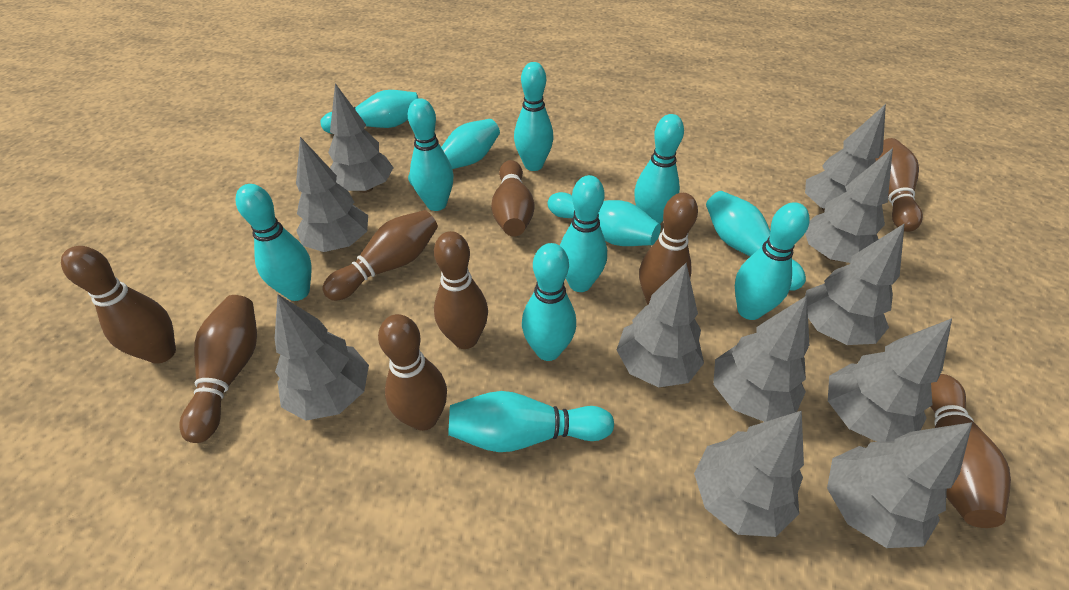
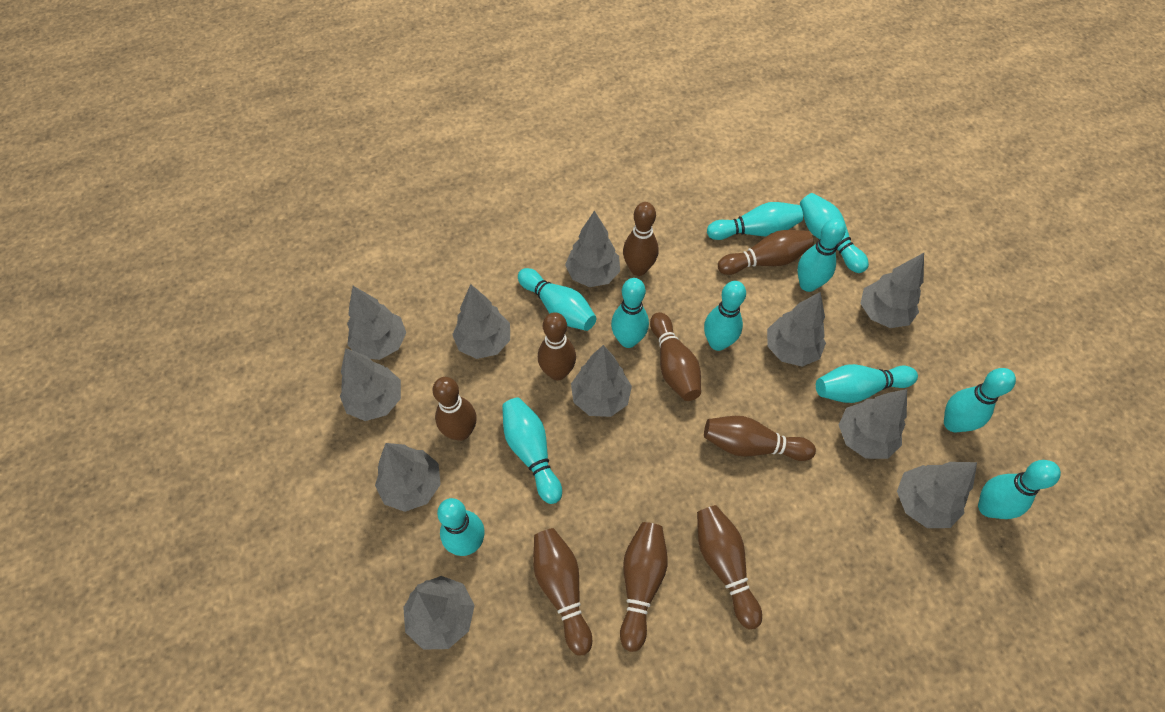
turquoise bowling pin: [235,184,312,301] [321,90,419,134] [408,98,453,211] [408,119,500,186] [448,391,614,452] [514,62,554,171] [522,243,576,361] [548,192,661,246] [560,175,607,292] [634,114,684,224] [706,191,806,291] [735,202,810,320] = 12 -> [437,498,485,556] [502,397,562,504] [518,268,596,331] [611,278,649,348] [704,281,746,351] [707,202,803,240] [797,218,846,292] [800,193,869,273] [816,364,918,403] [944,368,1016,432] [978,460,1061,519] = 11

